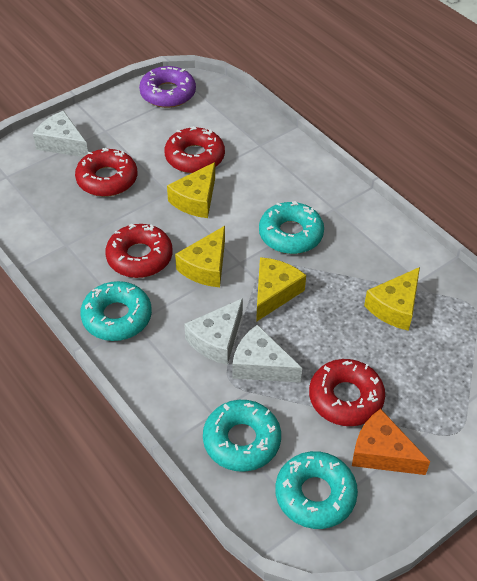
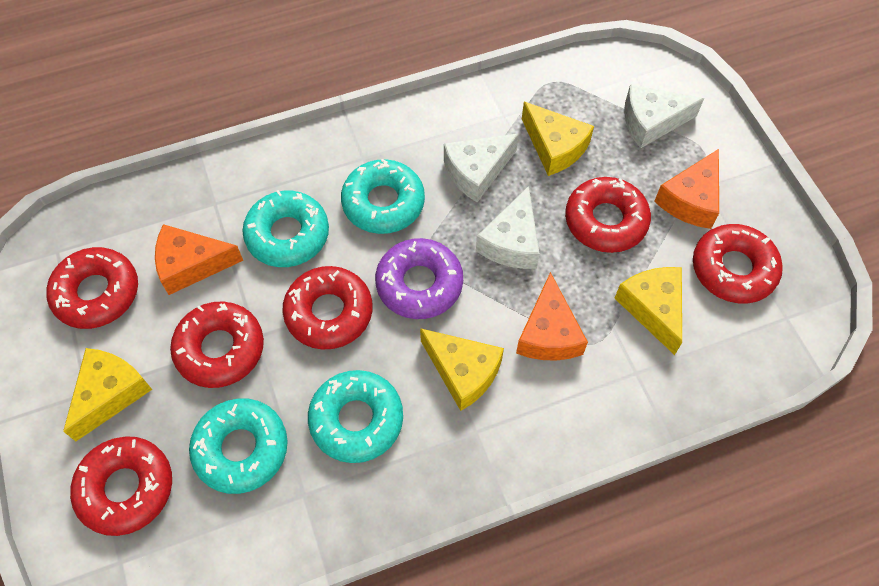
orange cheese: [352,409,430,475] = 1 -> [155,224,243,295] [516,272,588,361] [654,149,719,229] = 3
red donut: [75,148,137,197] [105,224,173,278] [165,126,225,173] [309,359,385,426] = 4 -> [46,247,138,329] [70,436,172,536] [170,301,264,388] [282,266,373,350] [565,177,651,253] [693,224,783,304] = 6

